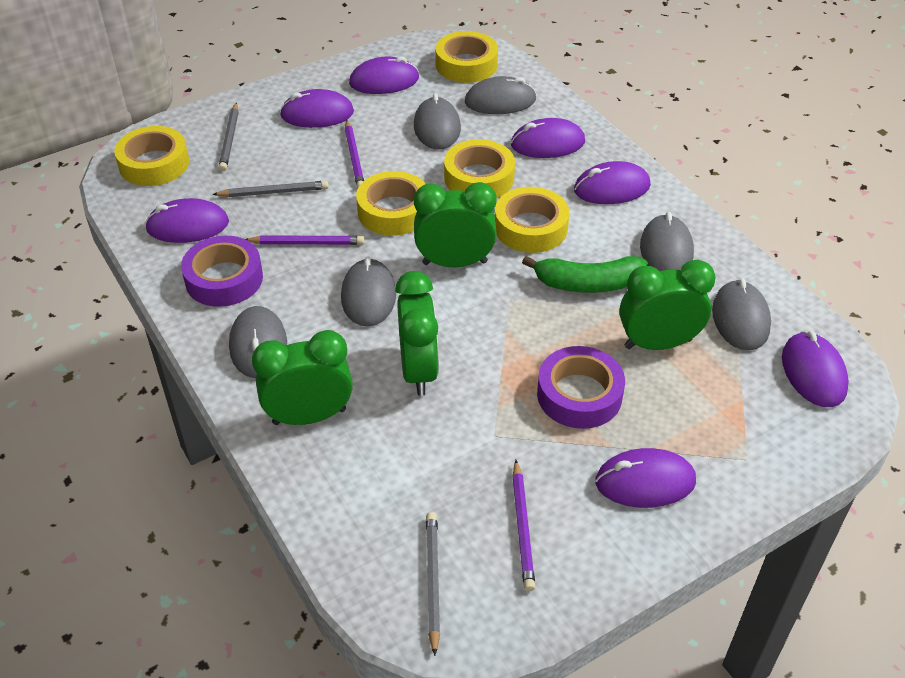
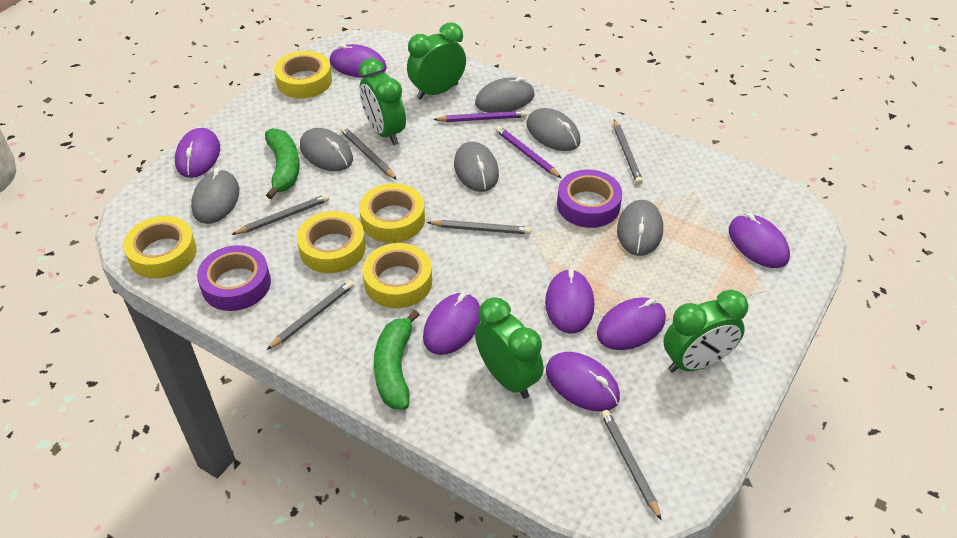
green banana: [522,256,648,293] = 1 -> [265,128,300,199] [374,310,420,410] = 2
grey pencil: [212,181,329,197] [219,102,239,171] [426,512,440,656] = 3 -> [231,194,329,235] [267,280,354,350] [340,126,397,180] [427,220,531,234] [601,410,662,521] [614,119,643,185] = 6
purple pencil: [246,235,365,245] [345,120,364,188] [512,460,535,592] = 3 -> [433,111,527,122] [495,126,561,178] = 2

